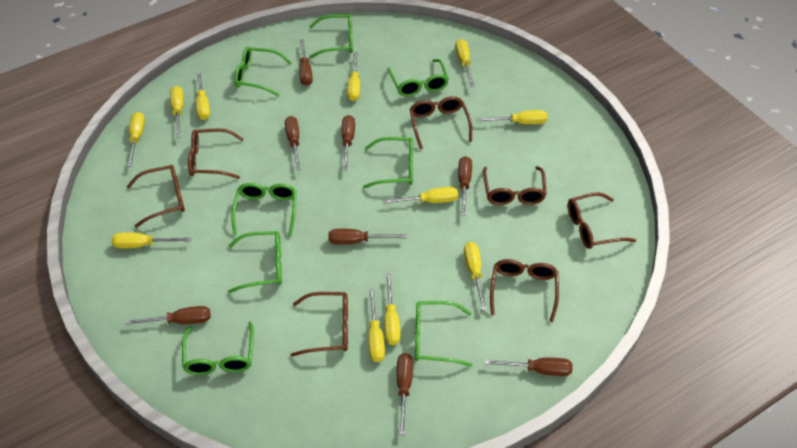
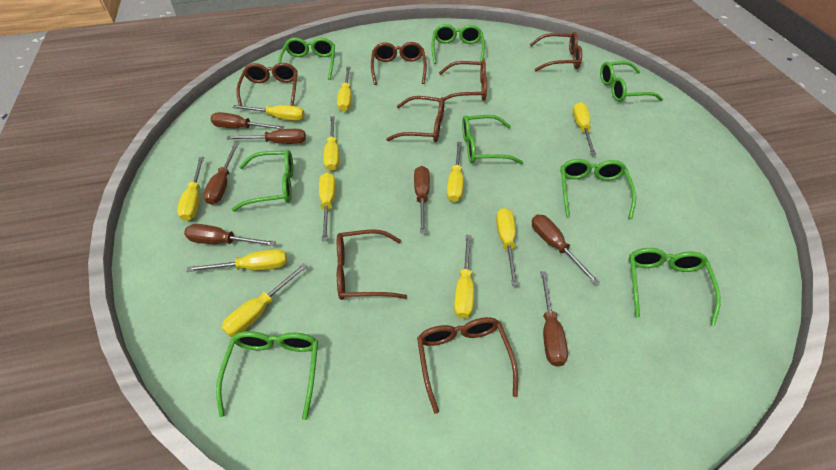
brown screwdriver: [125,306,211,325] [285,116,301,171] [299,39,313,86] [328,229,407,245] [342,115,355,170] [397,353,413,435] [458,156,472,216] [485,358,573,376] = 8 -> [184,224,276,246] [203,144,239,205] [211,112,284,129] [227,129,306,144] [414,166,430,233] [532,214,600,285] [540,271,568,367] = 7

